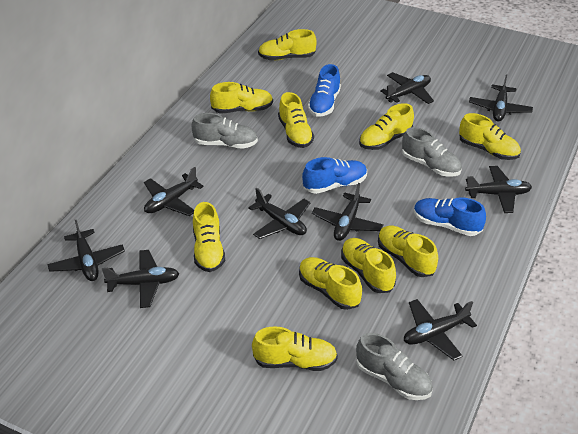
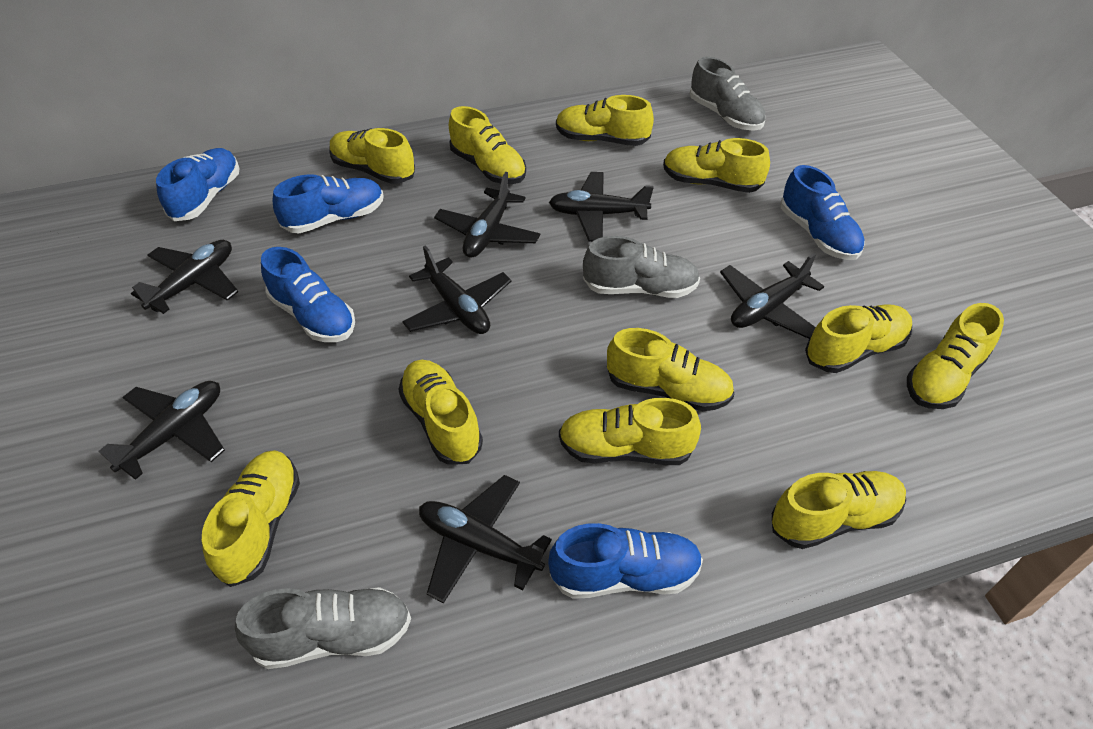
black plane: [47,220,125,281] [102,250,179,308] [144,167,204,216] [248,188,310,239] [312,183,384,241] [380,72,434,104] [404,299,477,360] [465,166,532,213] [469,75,533,121] = 9 -> [98,381,225,480] [131,240,238,314] [402,246,511,334] [419,475,552,603] [434,172,540,258] [549,172,654,242] [720,253,825,339] = 7
blue shoe: [302,157,367,194] [308,64,341,117] [414,197,486,236] = 3 -> [156,148,240,221] [261,247,355,342] [273,174,384,233] [548,523,703,599] [780,165,865,260] = 5
yellow shoe: [193,202,225,272] [210,82,273,114] [252,326,338,371] [258,29,317,60] [278,92,314,148] [299,257,362,310] [341,238,396,293] [359,103,414,150] [378,226,438,277] [459,113,521,160] = 10 -> [202,450,300,587] [329,128,415,184] [398,360,483,465] [449,106,526,184] [556,95,654,146] [559,398,701,465] [607,328,734,411] [663,138,770,193] [772,471,906,549] [805,304,912,373] [907,303,1004,409] = 11

